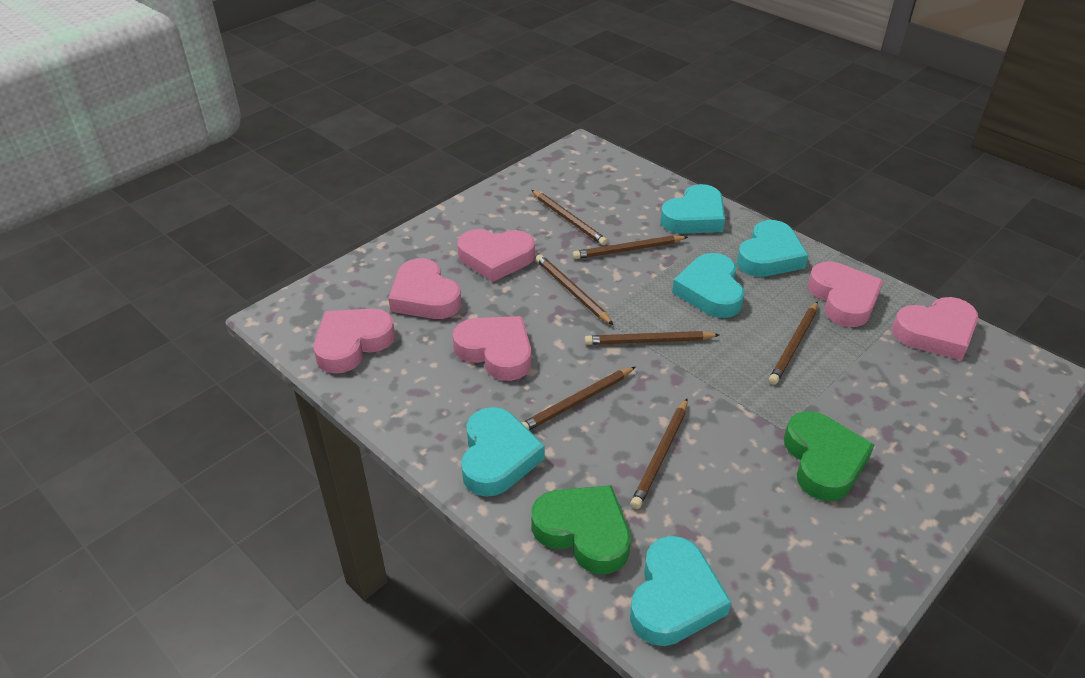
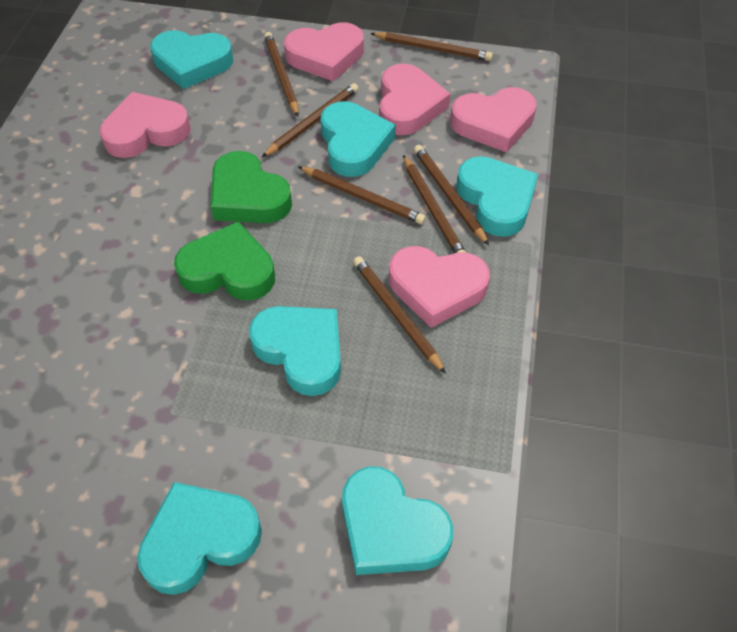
pink heart: [314,308,395,374] [388,258,461,319] [452,316,531,381] [457,229,535,282] [808,262,883,327] [892,297,978,360] = 6 -> [100,92,191,158] [284,22,364,81] [379,63,450,135] [389,246,490,328] [450,87,537,152] = 5
turquoise heart: [461,407,545,497] [630,536,731,646] [660,184,725,234] [672,253,744,318] [737,220,808,277] = 5 -> [137,482,262,595] [150,30,233,89] [249,306,341,396] [321,101,396,177] [342,466,453,575] [456,156,538,237] = 6

